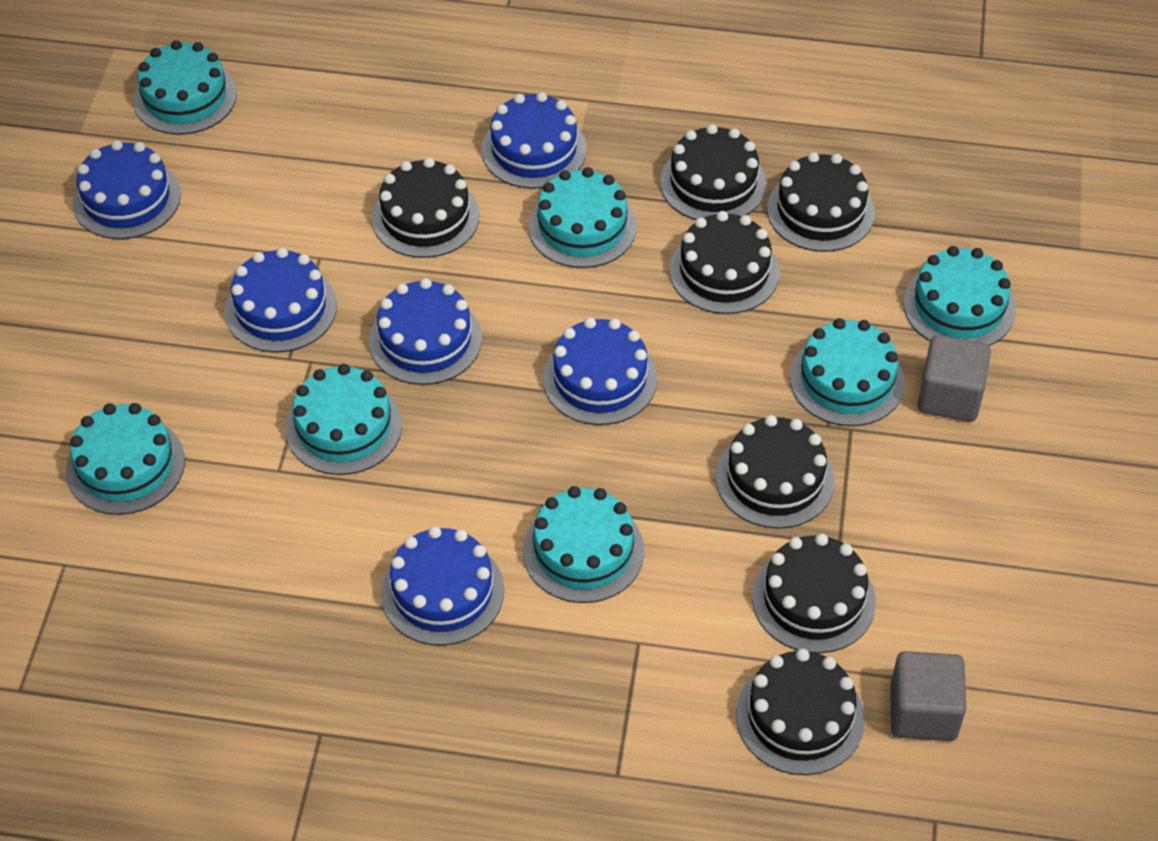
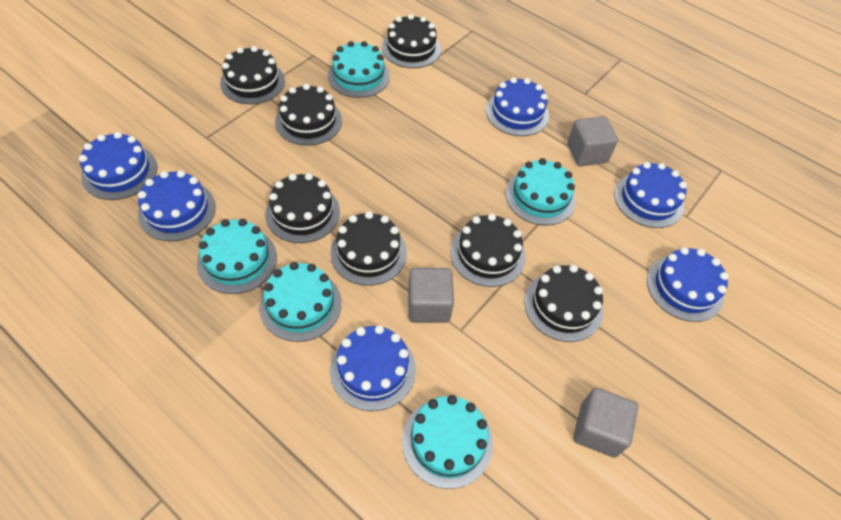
grey cube: [890,651,966,741] [918,335,991,422] = 2 -> [408,268,454,323] [567,116,618,167] [573,388,639,457] = 3
turquoise cake: [66,403,185,515] [133,40,237,135] [286,364,402,475] [523,486,644,603] [528,167,637,268] [790,318,905,426] [903,246,1016,346] = 7 -> [197,219,277,294] [259,262,342,342] [328,41,390,98] [402,395,493,489] [506,158,576,226] = 5

